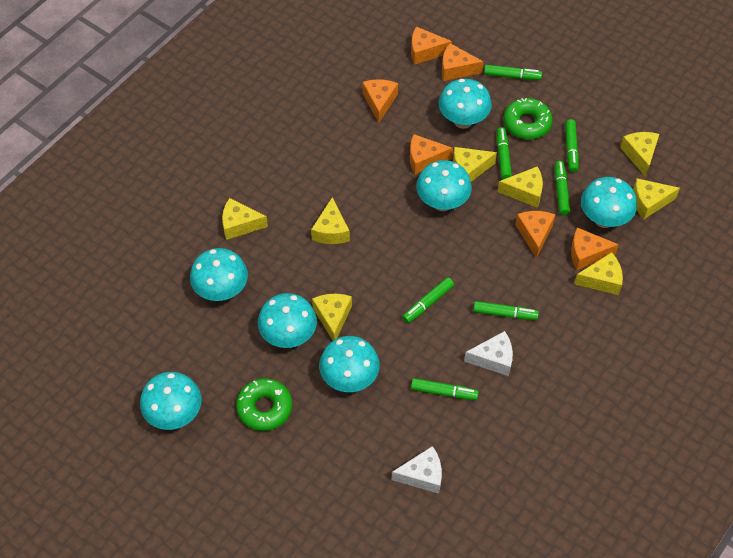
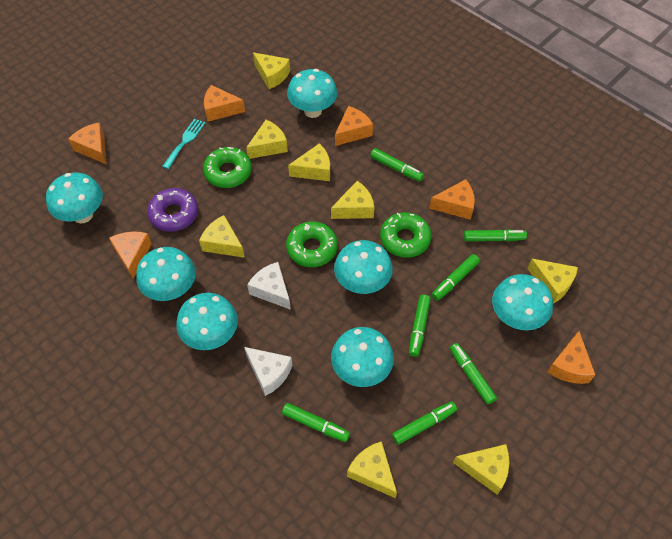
green donut: [236,378,292,431] [503,98,553,139] = 2 -> [203,147,252,188] [286,221,338,267] [380,212,432,258] = 3
purple donut: none = 0 -> [147,188,198,232] = 1
turquoise fork: none = 0 -> [162,118,205,169] = 1

